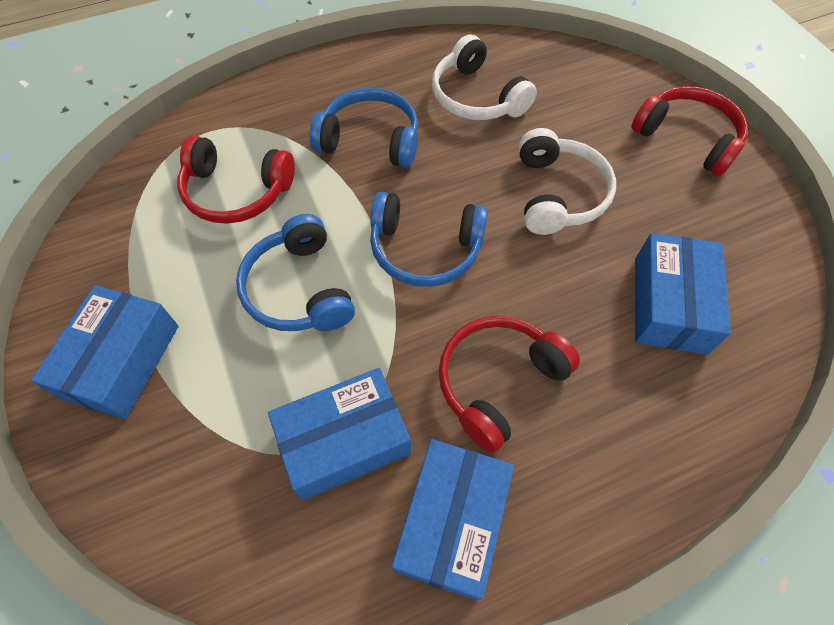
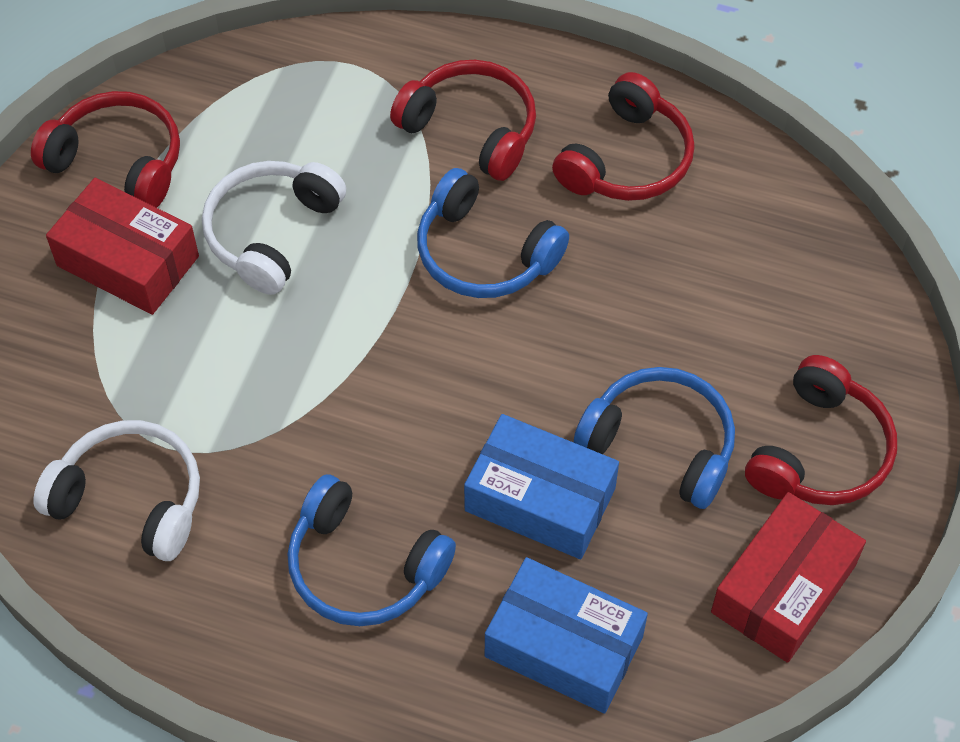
blue box: [31,285,179,420] [268,368,411,500] [392,439,514,600] [635,233,731,355] = 4 -> [464,414,619,559] [485,557,648,713] = 2
red box: none = 0 -> [46,178,199,315] [711,492,866,663] = 2
red headphones: [177,136,295,224] [439,316,580,453] [631,86,748,176] = 3 -> [31,91,180,208] [390,60,536,181] [552,72,695,201] [745,355,897,505] = 4

